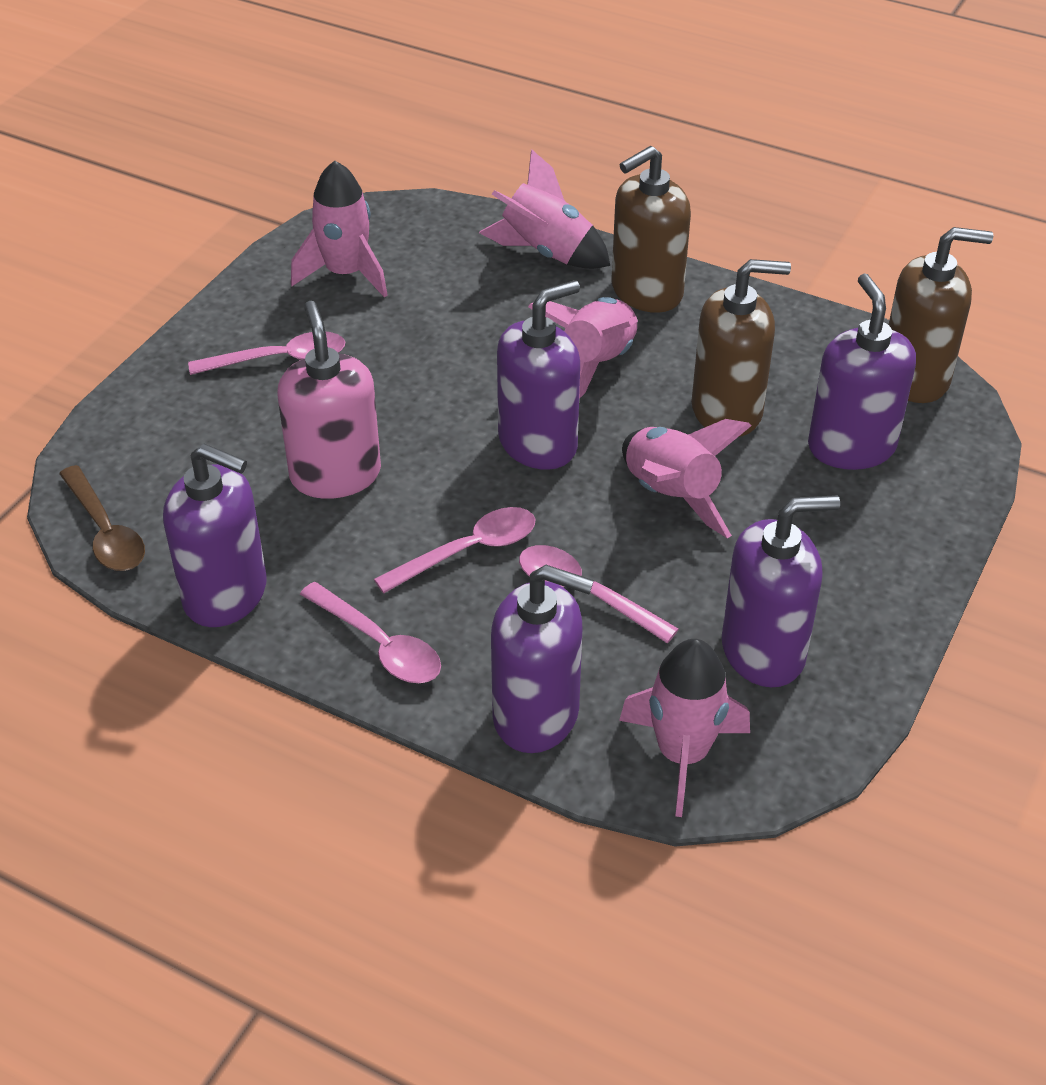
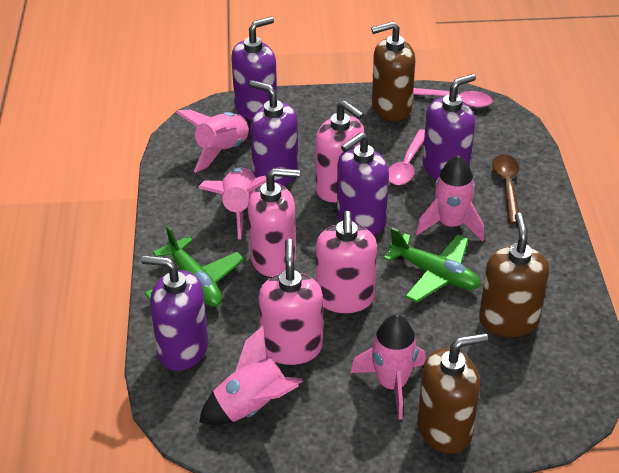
green plane: none = 0 -> [144,225,244,307] [383,227,480,303] = 2
pink soap dispenser: [277,301,381,499] = 1 -> [248,168,300,277] [259,239,323,365] [315,100,365,202] [316,211,377,313] = 4
pink spoon: [188,332,345,375] [300,582,441,683] [374,507,535,593] [519,545,679,643] = 4 -> [388,129,425,185] [413,88,492,108] = 2

